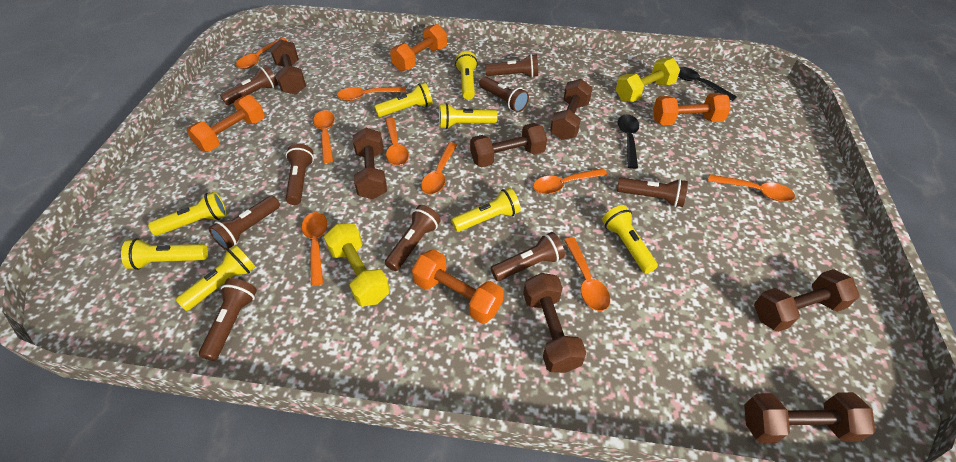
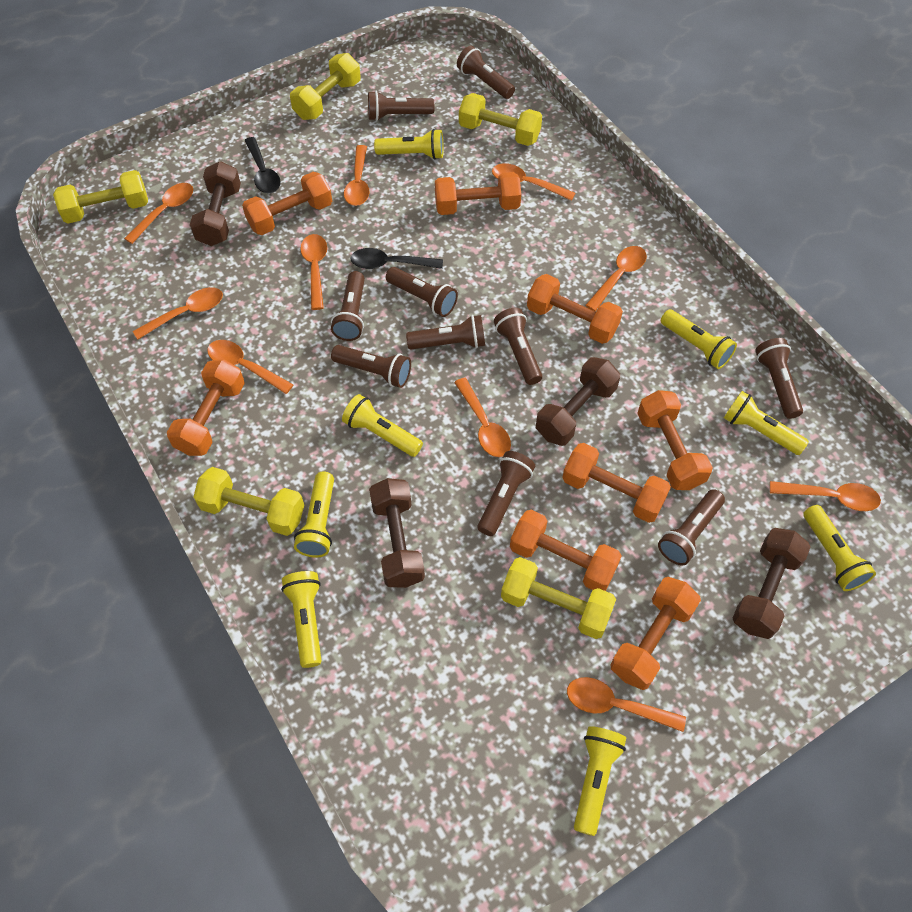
brown dumbbell: [270,39,306,95] [353,127,387,199] [470,123,547,167] [523,273,587,373] [550,79,593,140] [744,392,875,443] [754,269,859,332] = 7 -> [190,161,241,246] [369,478,425,588] [536,357,620,446] [732,528,811,639] = 4
brown flashlight: [199,278,257,361] [209,196,280,250] [220,65,278,105] [286,143,314,205] [385,205,441,271] [479,76,529,112] [485,54,538,77] [491,232,565,281] [617,178,688,207] = 9 -> [331,271,365,341] [331,345,411,388] [368,91,435,121] [386,267,458,317] [406,315,485,349] [457,46,515,99] [478,451,535,536] [494,308,542,385] [658,489,725,566] [755,338,803,419] = 10
orange dumbbell: [187,95,265,151] [390,24,447,71] [412,249,504,324] [653,93,731,125] = 4 -> [167,359,245,456] [242,172,332,235] [435,172,521,215] [510,510,622,591] [527,274,623,344] [562,443,671,523] [610,577,701,690] [637,390,713,490] = 8
orange spoon: [236,38,287,69] [302,212,327,286] [313,110,335,163] [337,87,406,101] [385,118,409,166] [421,142,457,195] [533,168,607,194] [564,237,610,311] [708,174,795,202] = 9 -> [124,183,193,244] [133,287,223,340] [207,340,293,394] [300,234,327,310] [344,145,369,206] [454,378,511,457] [492,163,575,201] [567,677,686,732] [585,246,647,311] [770,481,881,511] = 10
yellow dumbbell: [324,223,390,307] [616,58,680,102] = 2 -> [53,170,148,223] [193,467,304,536] [290,53,361,120] [459,93,542,146] [501,557,616,639] = 5

